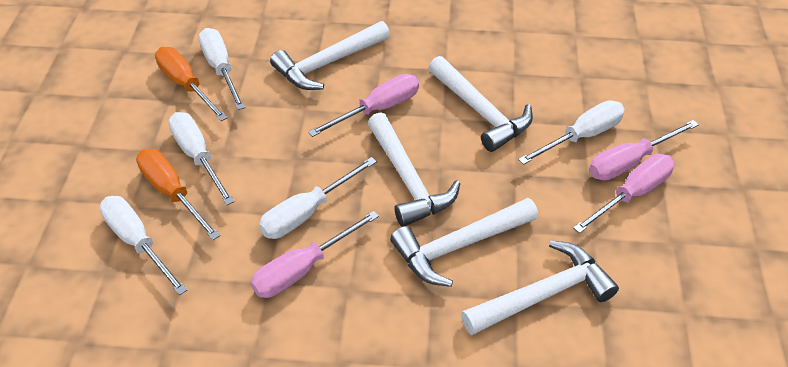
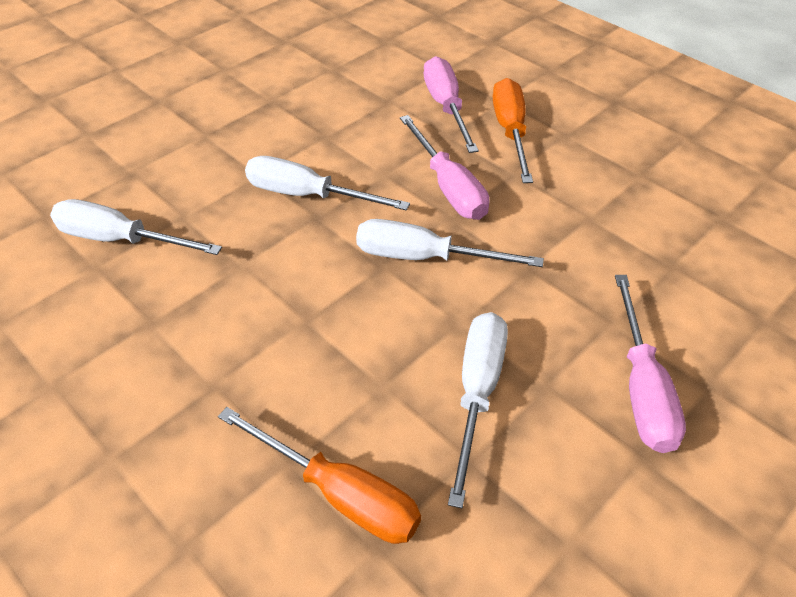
pink screwdriver: [251,211,379,298] [308,74,419,137] [573,154,674,233] [589,120,699,181] = 4 -> [400,115,489,220] [424,56,479,153] [615,275,686,453] = 3
white hammer: [270,21,390,90] [367,112,460,227] [390,198,538,287] [428,56,533,152] [461,241,619,335] = 5 -> none = 0
white screwdriver: [99,196,187,295] [168,112,234,205] [198,28,245,110] [259,157,377,239] [518,100,625,165] = 5 -> [50,199,222,255] [245,156,410,211] [356,219,544,267] [448,312,508,508] = 4

